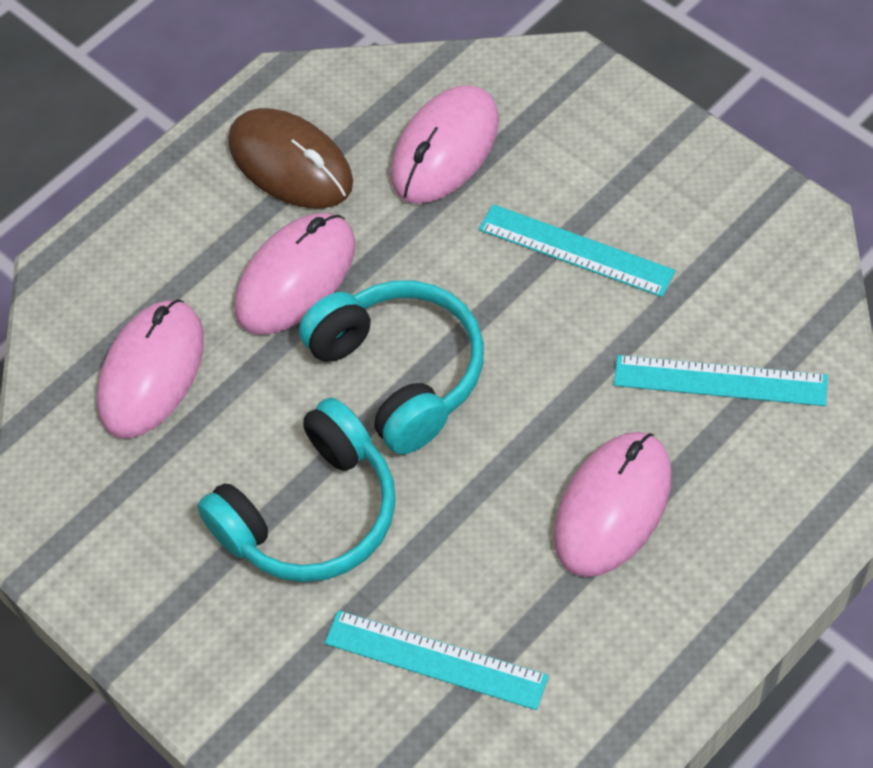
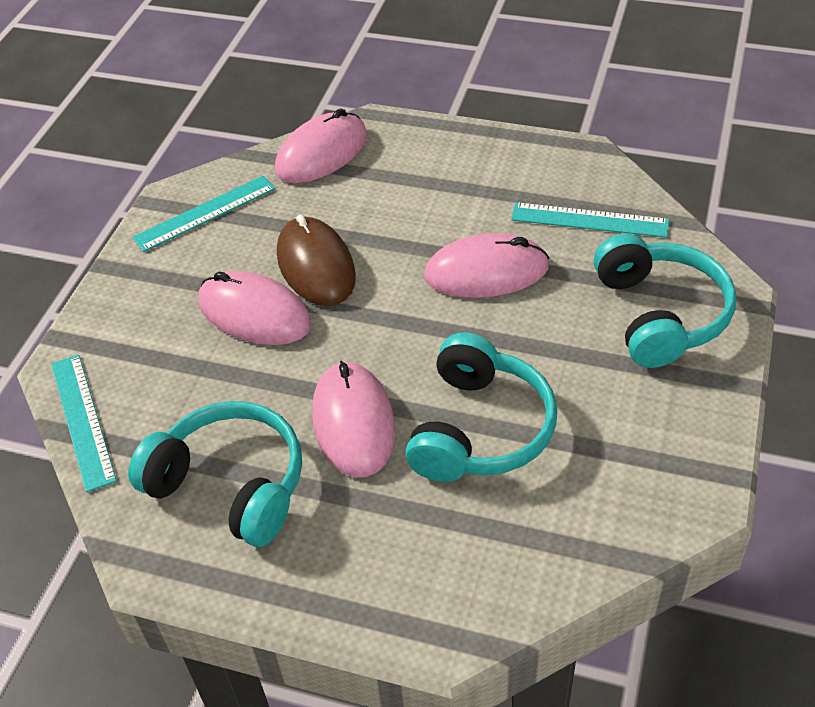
turquoise headphones: [197,397,396,582] [299,280,484,454] = 2 -> [128,401,302,547] [405,332,557,482] [594,234,736,368] = 3

